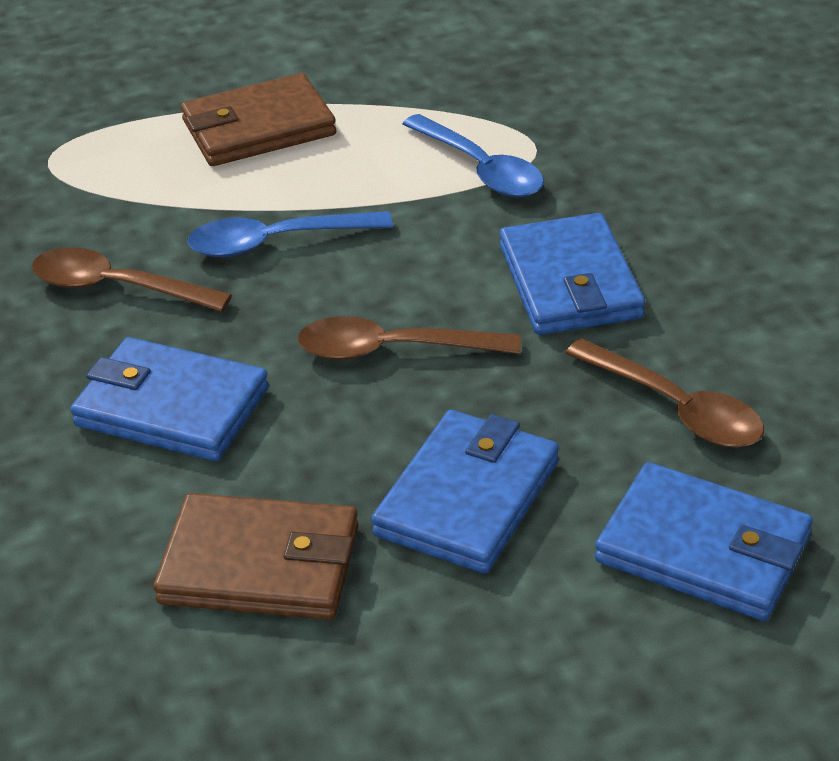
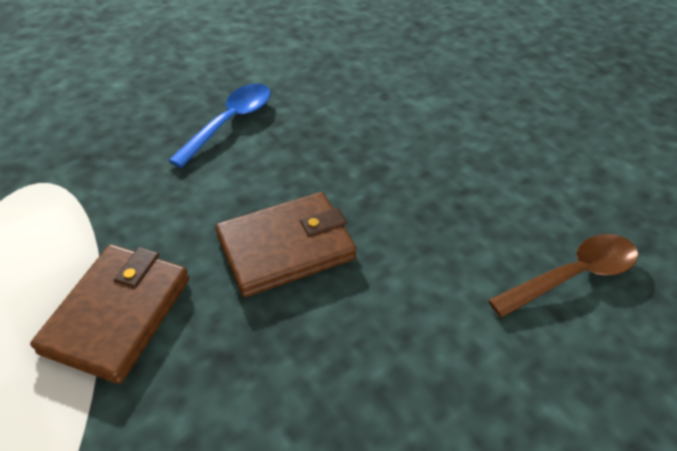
blue spoon: [187,211,393,257] [402,114,544,197] = 2 -> [169,84,271,168] = 1
blue wallet: [70,337,269,461] [371,410,559,574] [500,213,645,335] [595,462,813,621] = 4 -> none = 0
brown spoon: [32,247,232,312] [297,316,521,360] [565,338,764,448] = 3 -> [488,234,638,318] = 1

